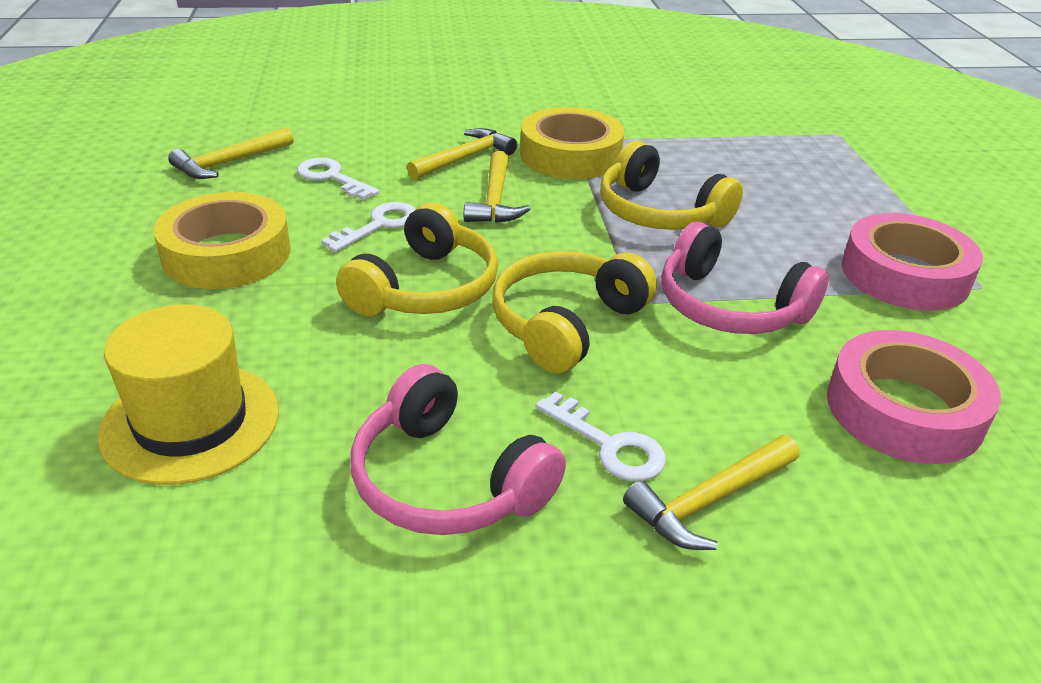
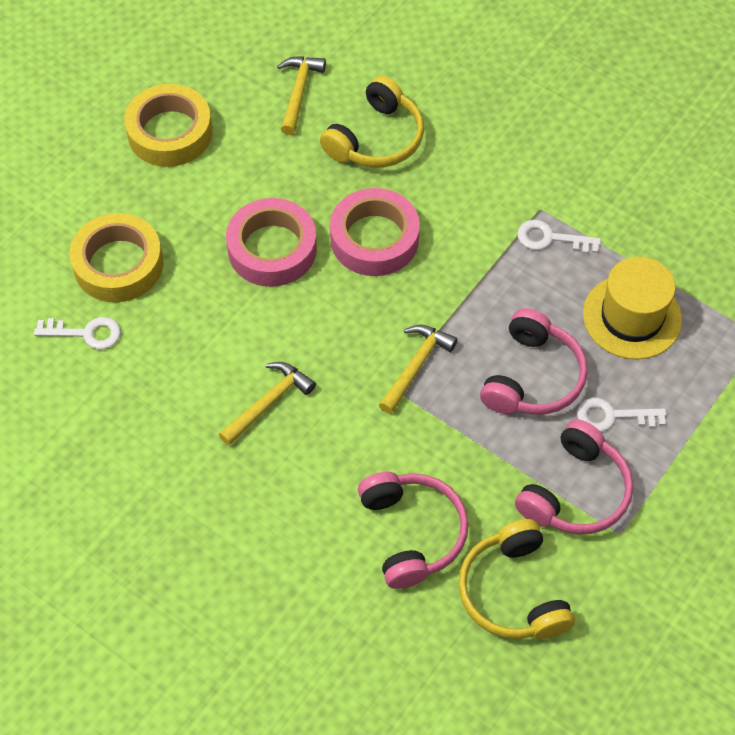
pink headphones: [351,364,566,535] [661,222,829,334] = 2 -> [358,472,469,589] [480,308,588,415] [515,419,633,535] = 3
yellow hammer: [168,127,294,179] [407,128,517,180] [464,151,530,223] [623,435,800,550] = 4 -> [218,362,316,446] [277,56,326,135] [379,325,458,414] = 3
yellow headphones: [336,202,498,316] [492,251,657,373] [600,141,743,230] = 3 -> [320,76,424,168] [458,519,575,639] = 2

